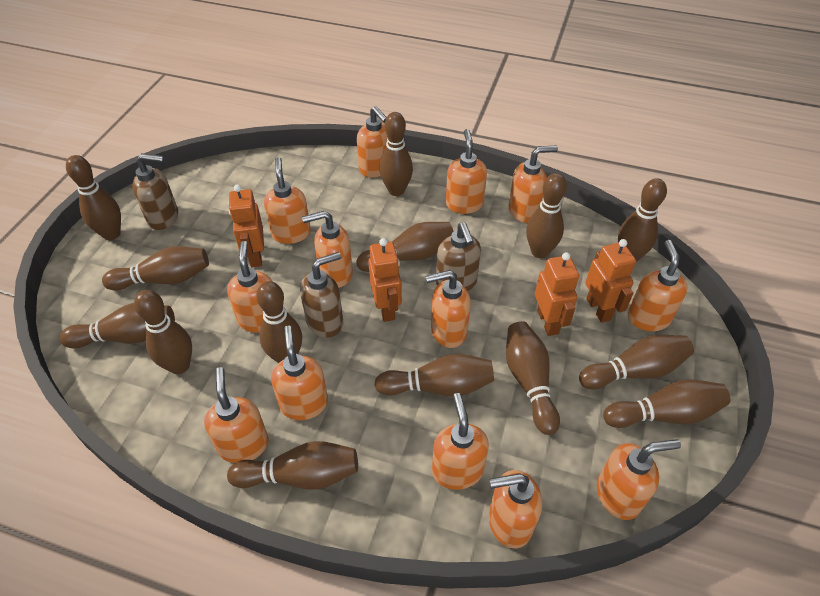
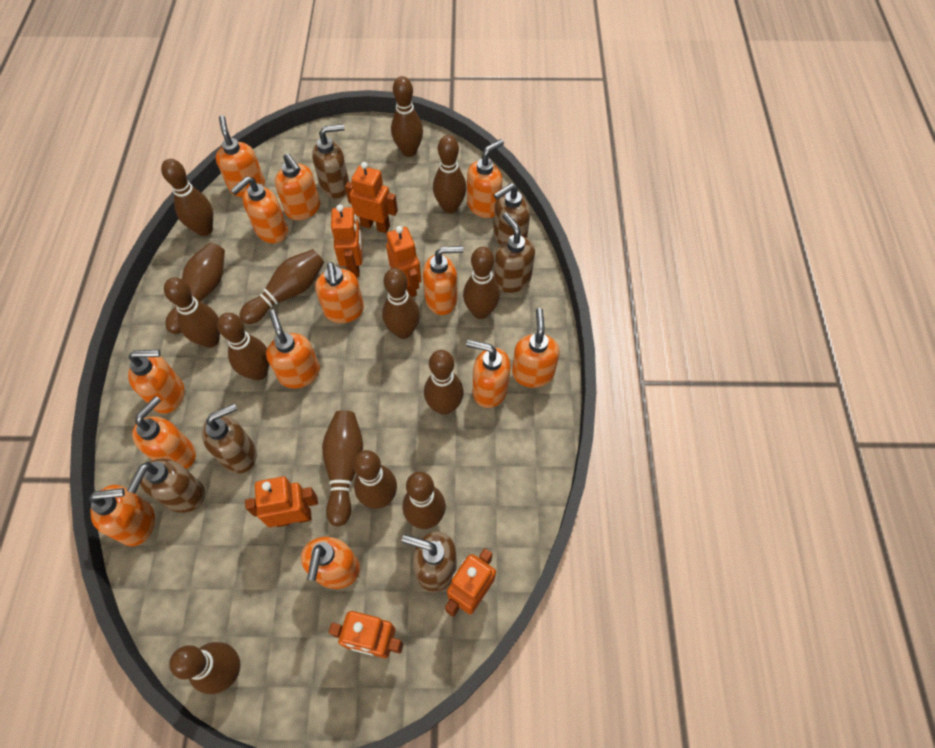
brown soap dispenser: [132,153,178,230] [300,252,343,338] [436,222,481,291] = 3 -> [127,459,205,513] [202,404,257,473] [312,124,349,199] [402,531,457,593] [494,183,530,245] [494,212,535,293] = 6
orange robot: [229,184,264,267] [368,238,402,322] [535,252,579,336] [585,239,636,323] = 4 -> [245,476,318,527] [329,611,403,658] [331,204,363,278] [345,162,398,233] [386,226,421,297] [445,548,496,617] = 6

